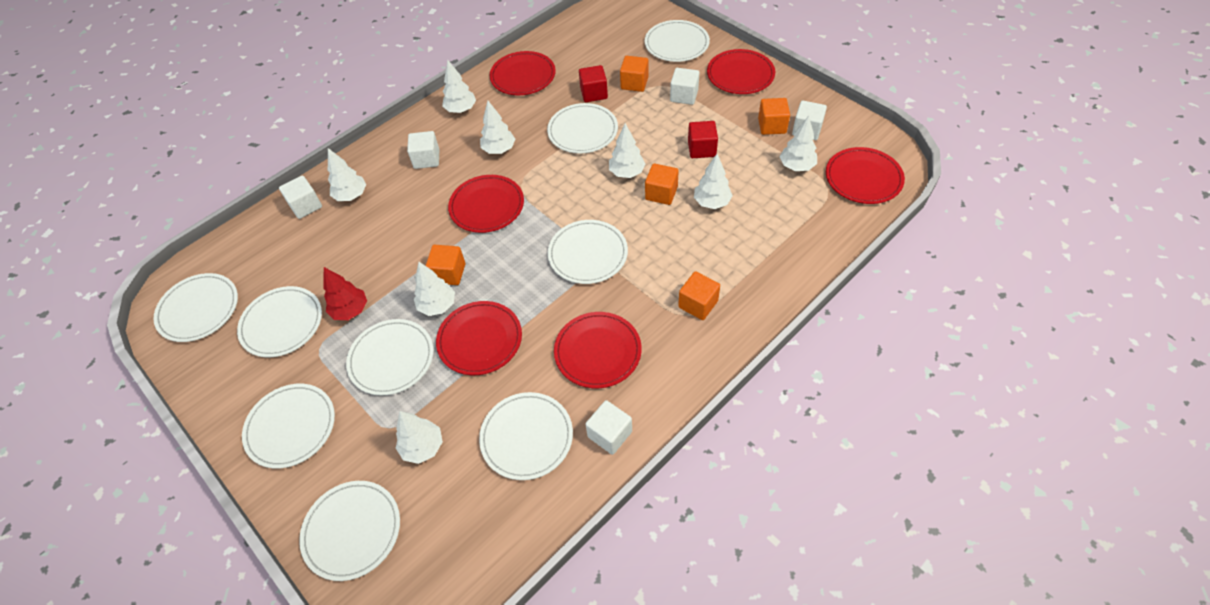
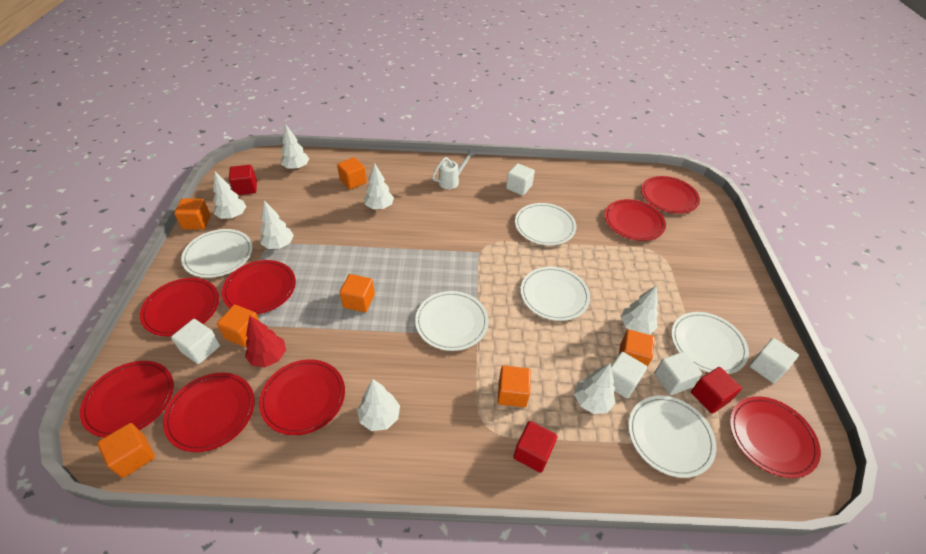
orange cube: [426,245,465,285] [620,56,648,92] [645,163,679,205] [678,271,720,320] [758,98,790,135] = 5 -> [97,423,155,478] [174,199,211,230] [217,305,259,347] [337,157,367,190] [339,274,375,312] [498,366,531,407] [619,329,655,367] = 7
red cube: [579,65,608,102] [688,121,718,158] = 2 -> [229,165,257,195] [514,421,558,473] [691,367,742,414] = 3
red plate: [436,301,522,375] [448,175,524,233] [490,51,556,95] [554,312,642,388] [707,49,775,94] [826,147,905,204] = 6 -> [80,361,174,438] [140,278,219,336] [163,373,255,452] [222,260,296,314] [259,359,345,435] [604,199,666,241] [641,176,700,214] [730,396,821,478] = 8
white plate: [153,273,238,342] [237,286,322,357] [242,384,335,469] [299,481,400,581] [346,319,433,396] [479,392,573,480] [547,103,618,153] [548,220,628,284] [645,20,710,62] = 9 -> [181,229,253,278] [415,291,489,351] [515,203,576,245] [521,267,590,321] [628,396,717,478] [671,312,749,374] = 6
white tree: [328,148,366,201] [396,411,443,464] [414,262,455,316] [442,60,476,113] [480,101,515,154] [609,123,645,178] [694,154,732,209] [780,116,817,171] = 8 -> [213,172,247,219] [260,200,294,249] [281,123,309,170] [357,379,400,431] [364,163,394,210] [574,363,615,414] [621,285,658,335] = 7
white watering can: none = 0 -> [432,150,474,189] = 1

